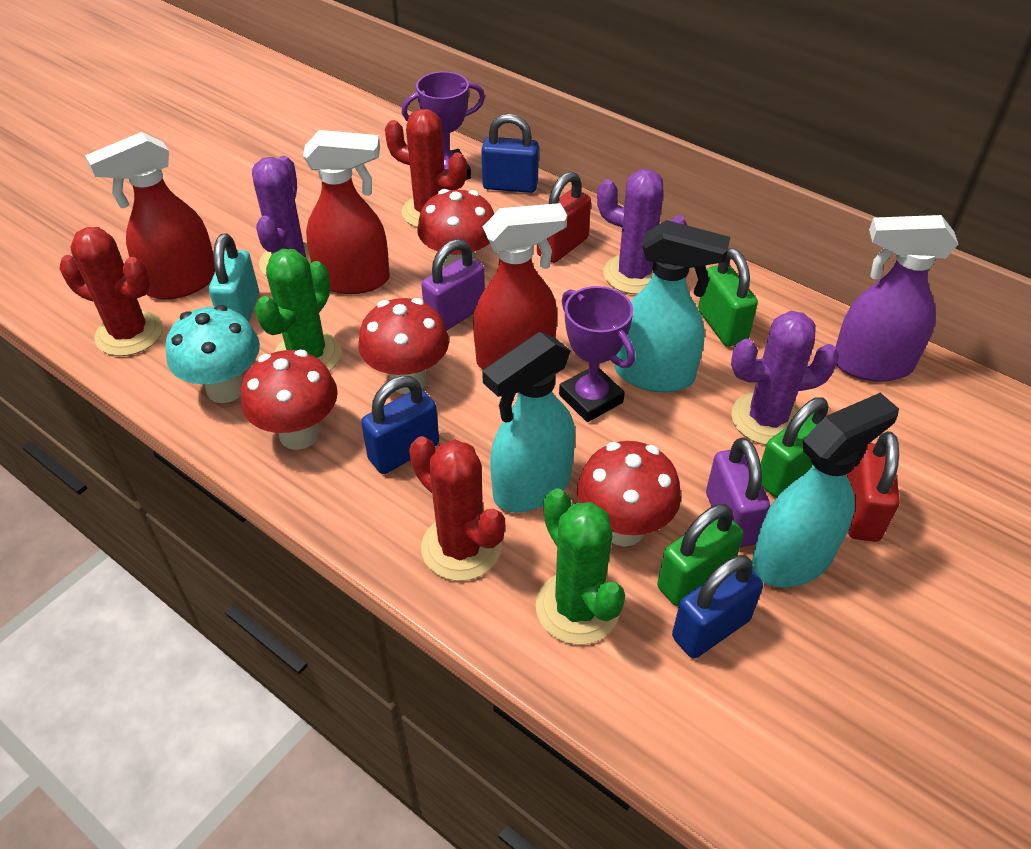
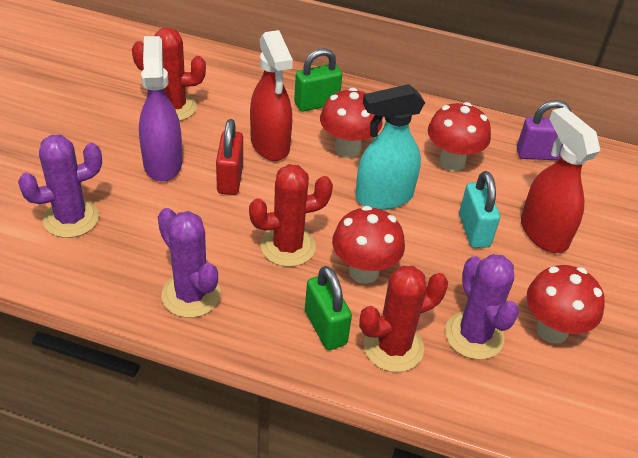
blue padlock: [361,376,439,474] [481,114,539,193] [672,555,763,659] = 3 -> none = 0
green cactus: [254,249,342,371] [536,488,625,645] = 2 -> none = 0
green padlock: [657,504,744,606] [698,248,758,347] [761,397,829,497] = 3 -> [294,49,342,112] [305,266,352,350] = 2
purple padlock: [421,239,485,331] [706,438,770,547] = 2 -> [517,100,571,160] = 1
purple trophy: [402,71,485,180] [559,286,635,422] = 2 -> none = 0
red padlock: [537,172,591,263] [847,431,900,542] = 2 -> [216,119,243,195] = 1
red spray bottle: [85,132,215,300] [303,130,390,294] [473,203,567,369] = 3 -> [250,30,293,161] [521,107,600,253] = 2
turquoise mushroom: [165,305,260,403] = 1 -> none = 0
turquoise spray bottle: [482,332,575,512] [614,220,730,392] [752,393,899,588] = 3 -> [355,84,425,210] = 1

